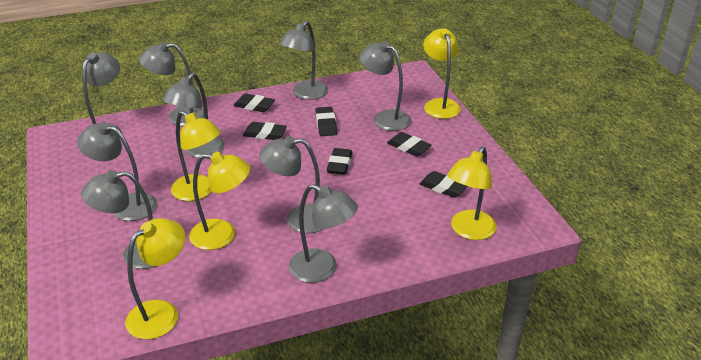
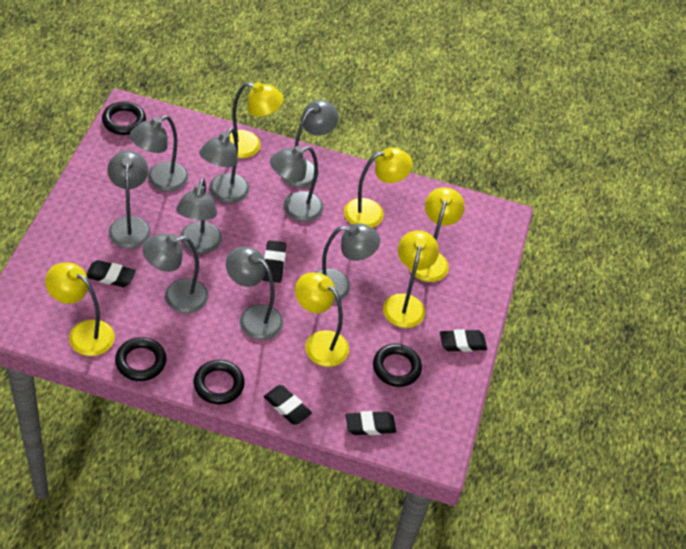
black eraser: [234,93,275,112] [243,122,287,140] [315,107,337,136] [326,148,353,175] [387,132,432,156] [420,171,468,198] = 6 -> [86,260,136,287] [262,240,286,283] [264,385,312,424] [346,411,396,435] [440,329,487,352] = 5
black ring: none = 0 -> [102,102,146,135] [115,337,166,381] [193,360,245,404] [373,344,422,387] = 4
yellow lamp: [125,218,185,339] [171,111,221,201] [189,152,250,250] [423,29,461,119] [447,146,497,240] = 5 -> [45,263,115,356] [229,82,284,158] [295,272,349,367] [344,147,413,228] [383,230,439,328] [409,187,465,282] = 6

